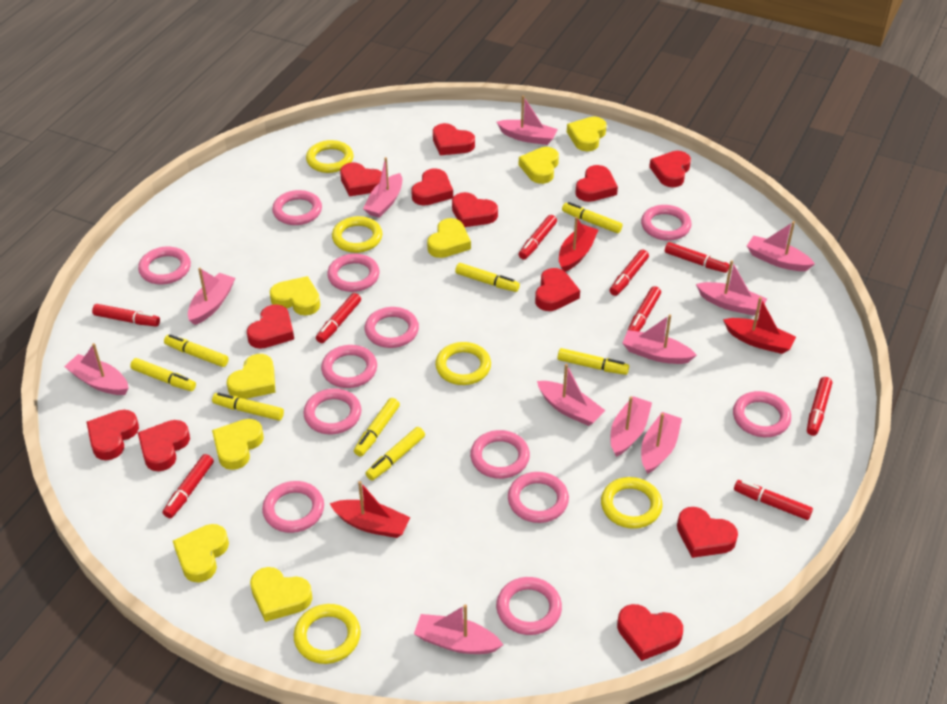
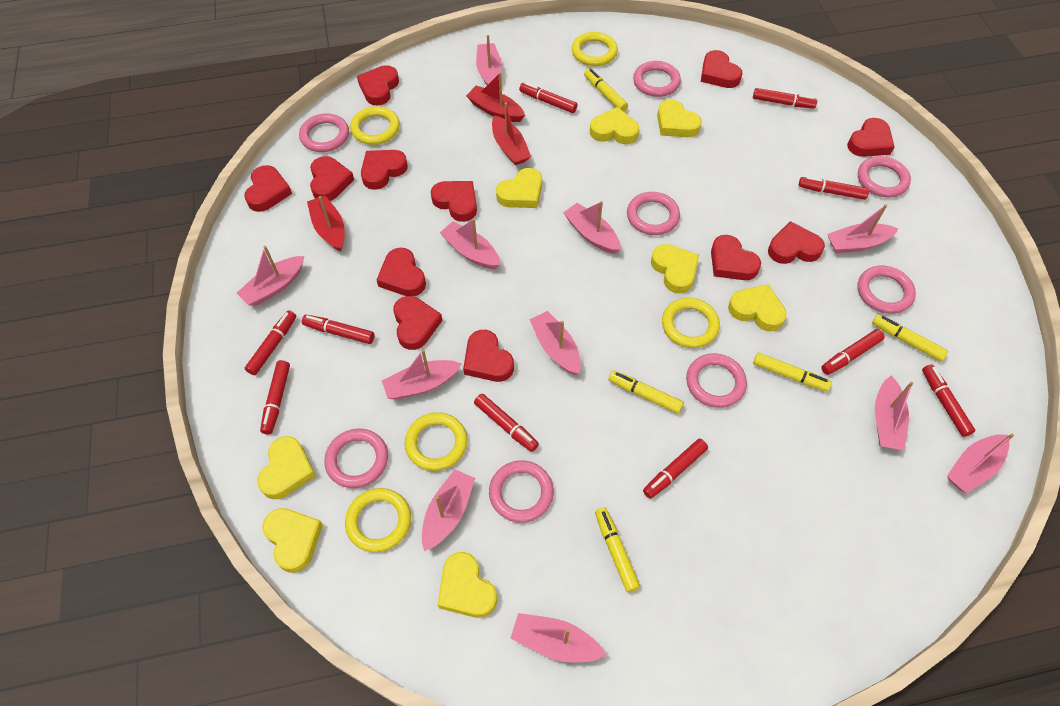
pink ring: [138,246,191,285] [262,481,324,533] [272,190,322,225] [304,388,361,434] [321,345,377,388] [327,254,380,292] [365,307,419,348] [470,430,530,479] [496,577,562,635] [508,472,569,523] [641,205,691,241] [733,391,791,437] = 12 -> [299,113,349,152] [324,428,388,488] [489,460,554,523] [627,192,680,235] [633,61,681,97] [686,353,747,408] [858,156,911,198] [858,266,916,314] = 8
red marker: [92,304,160,327] [163,454,214,518] [316,293,361,343] [519,215,557,260] [610,250,649,296] [627,286,661,332] [665,242,730,273] [734,480,813,520] [807,377,832,436] = 9 -> [245,310,296,375] [260,360,290,435] [302,315,375,344] [474,394,539,452] [519,82,577,113] [643,439,708,499] [753,88,817,109] [799,177,869,200] [821,329,885,375] [922,364,975,437] = 10
yellow marker: [130,358,196,391] [164,334,229,367] [212,393,284,421] [354,398,400,457] [365,427,425,481] [455,263,520,292] [558,348,629,375] [562,202,622,233] = 8 -> [584,69,628,112] [595,507,640,592] [609,371,684,414] [753,353,832,392] [872,314,948,362] = 5

